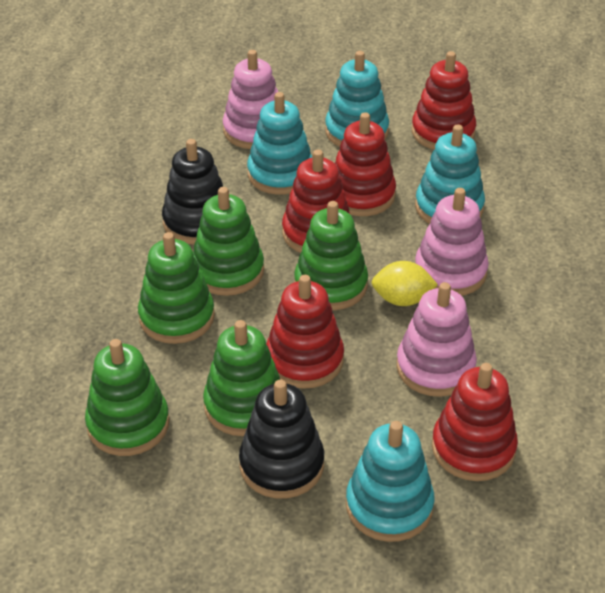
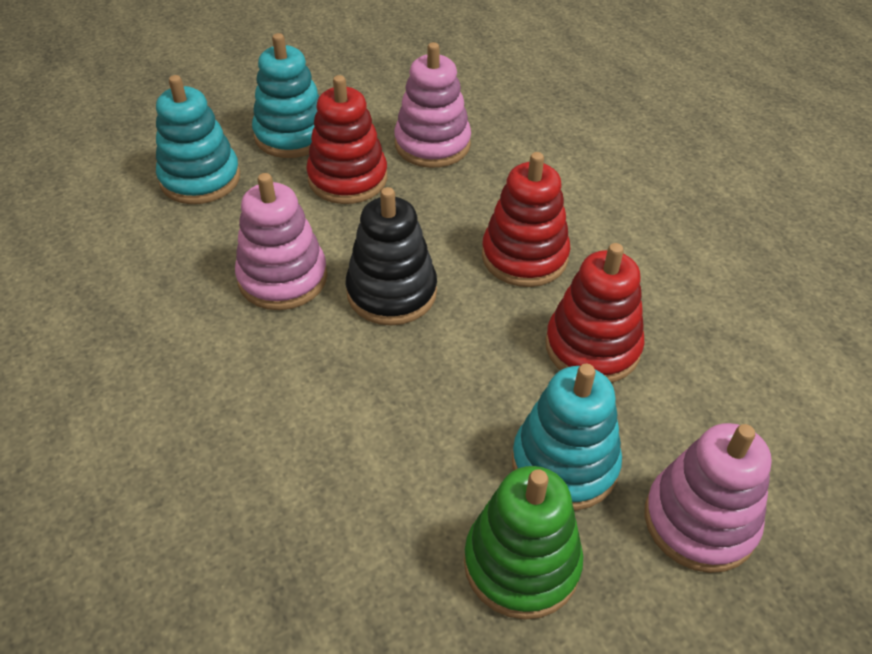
black stacking toy: [162,139,223,245] [239,380,324,499] = 2 -> [346,187,437,325] = 1
green stacking toy: [85,339,170,456] [138,232,215,344] [193,187,264,296] [203,320,280,436] [294,201,368,310] = 5 -> [464,466,583,619] = 1
red stacking toy: [266,275,344,389] [282,150,350,253] [335,112,396,216] [412,51,476,150] [432,363,518,481] = 5 -> [306,75,387,204] [482,152,570,287] [545,243,644,383] = 3
turquoise stacking toy: [247,92,312,195] [325,51,389,147] [346,421,434,542] [415,124,485,224] = 4 -> [156,75,240,204] [252,33,319,158] [512,364,622,511] = 3
yellow lemon: [371,261,438,306] = 1 -> none = 0

